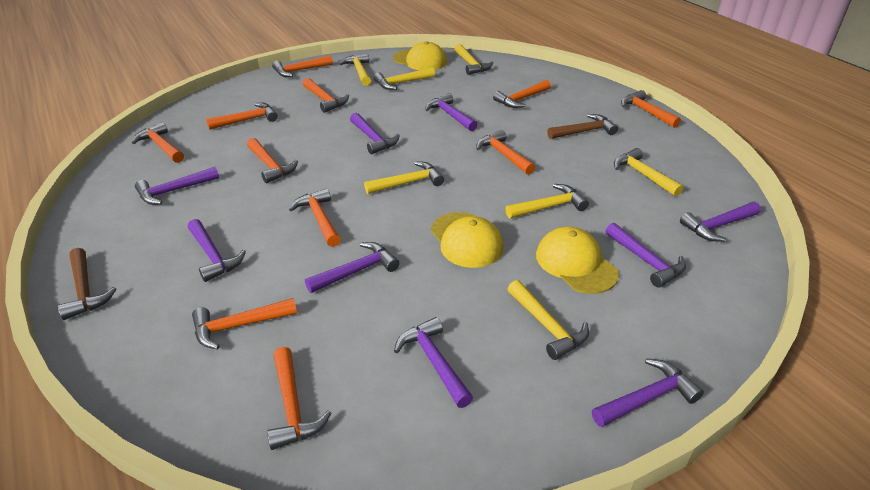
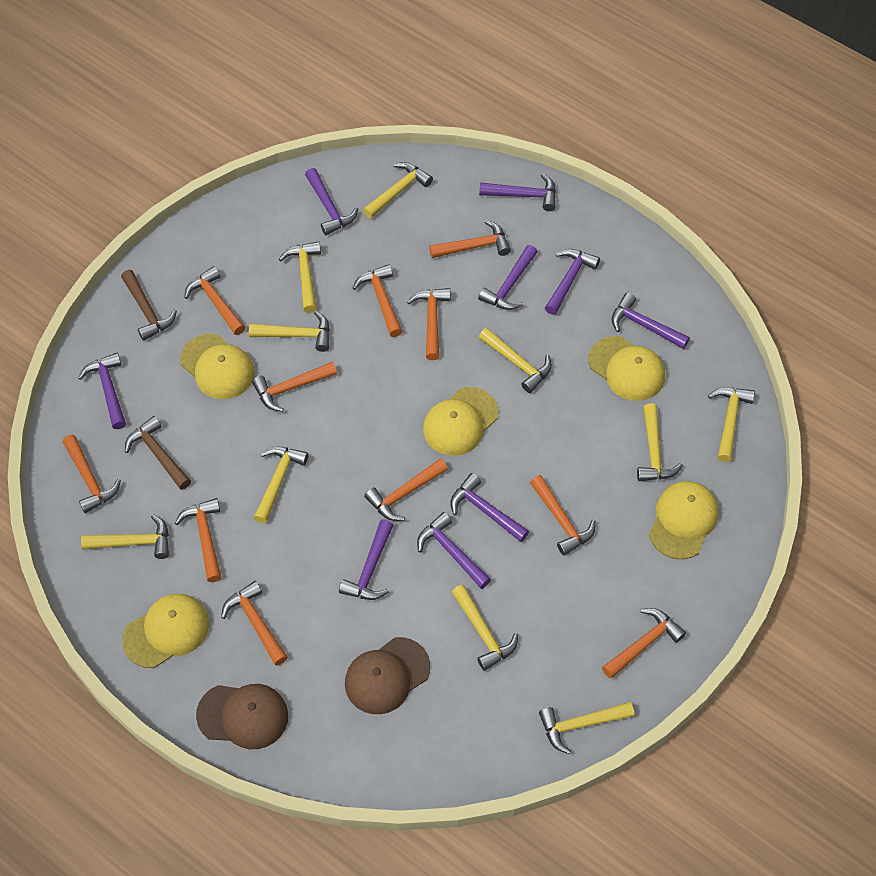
brown cap: none = 0 -> [196,684,288,749] [345,637,430,714] = 2
yellow cap: [393,41,447,70] [431,212,504,268] [536,227,619,294] = 3 -> [122,594,209,668] [180,334,255,399] [423,387,499,456] [589,336,665,401] [649,481,719,559] = 5
yellow hammer: [339,53,371,86] [364,161,444,194] [374,67,435,90] [454,44,493,75] [506,184,589,219] [508,280,589,360] [614,148,684,196] = 7 -> [81,514,169,559] [249,311,330,352] [254,447,309,523] [279,241,321,313] [363,162,433,219] [452,585,518,671] [479,328,552,393] [539,702,634,754] [637,403,683,481] [708,387,755,462] = 10

